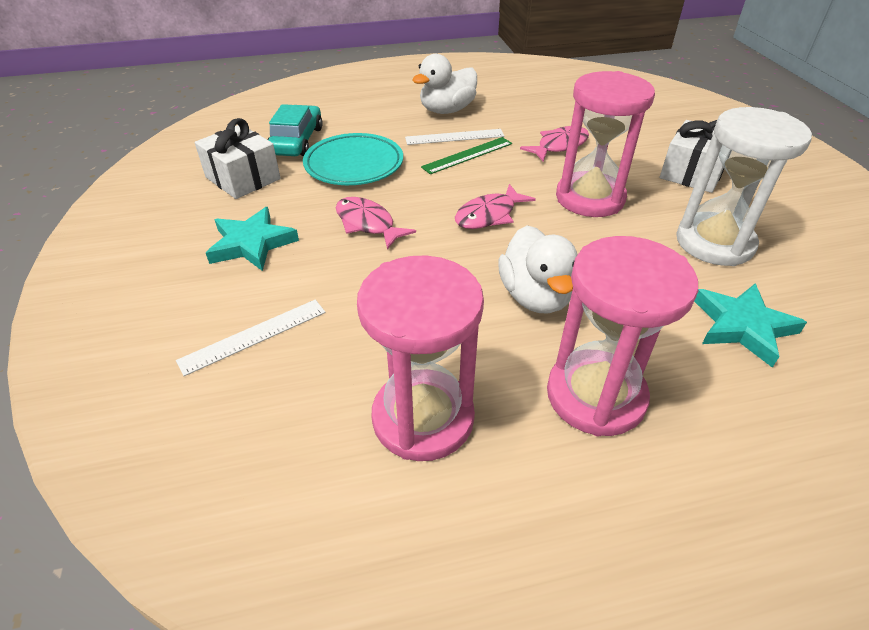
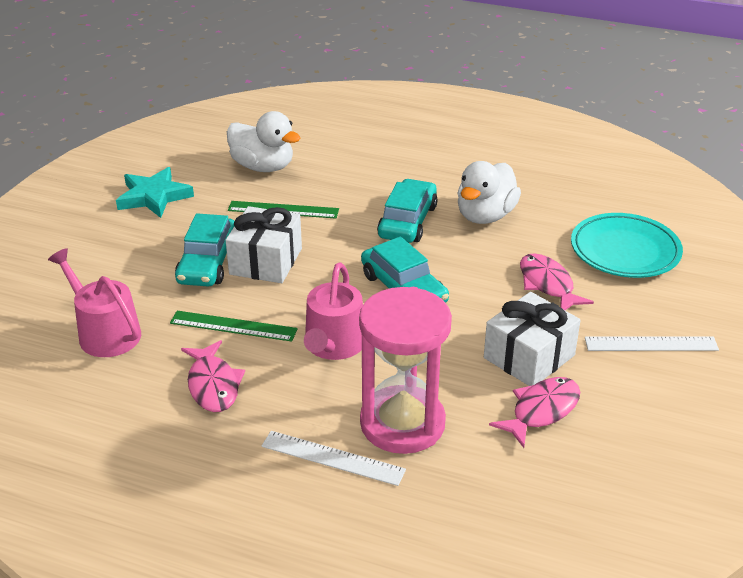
green ruler: [421,137,512,174] = 1 -> [170,311,298,342] [228,201,339,219] = 2
pink hourglass: [357,255,484,461] [547,236,698,436] [556,71,655,217] = 3 -> [359,287,452,454] = 1
pink watering can: none = 0 -> [48,248,141,357] [304,262,363,360] = 2
turquoise car: [268,104,323,156] = 1 -> [175,213,234,287] [361,237,449,303] [377,179,438,243] = 3
turquoise star: [206,207,299,271] [694,284,807,368] = 2 -> [116,167,194,218] = 1
white hourglass: [676,107,812,266] = 1 -> none = 0

